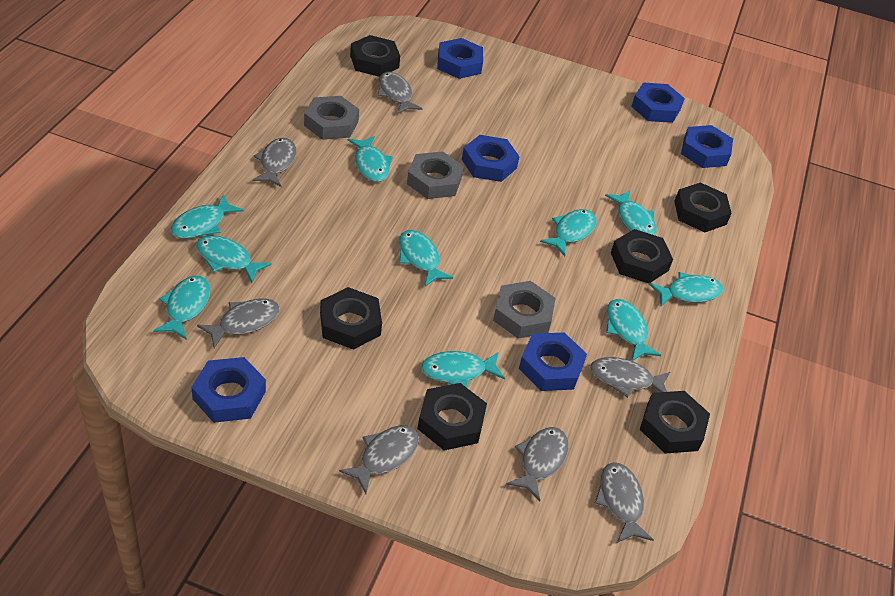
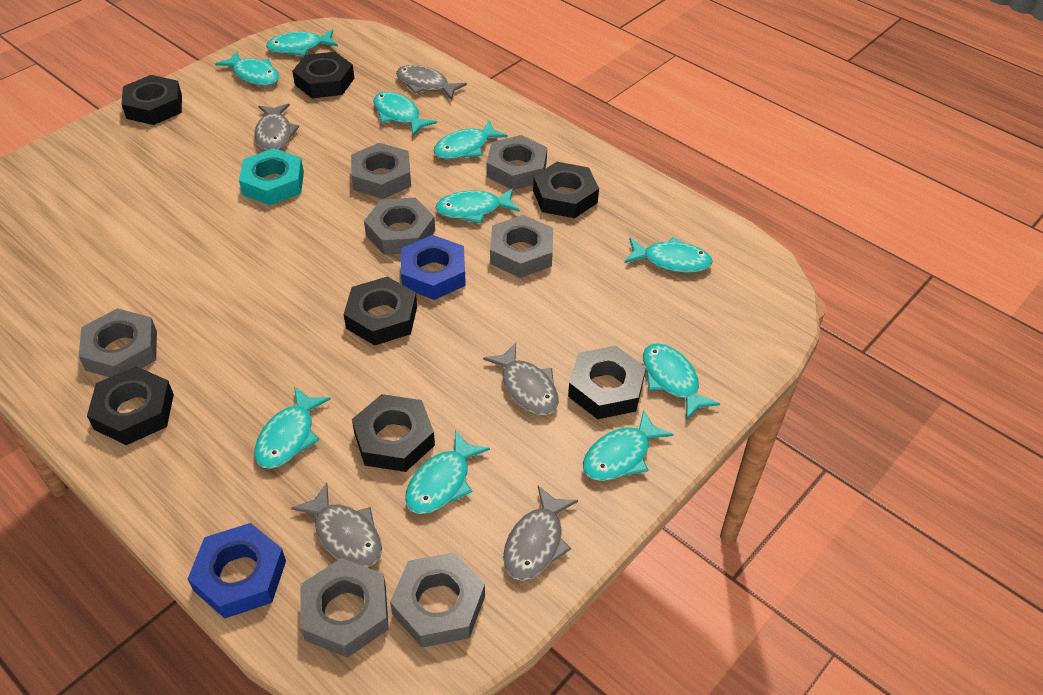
black nut: [320,287,382,350] [350,35,400,77] [417,383,487,451] [611,229,673,283] [640,391,710,454] [674,182,732,232] = 6 -> [87,366,174,445] [121,75,182,125] [292,52,355,98] [344,277,417,346] [352,394,435,472] [533,162,599,218] [568,346,646,419] = 7
blue nut: [191,357,266,423] [437,38,483,79] [462,135,520,182] [519,332,587,391] [631,82,685,123] [681,125,733,168] = 6 -> [188,523,286,618] [401,235,466,300] = 2
grey fish: [197,299,280,348] [252,138,296,187] [339,425,419,494] [377,72,422,114] [506,427,569,501] [590,357,670,398] [595,462,654,543] = 7 -> [255,104,299,151] [291,483,382,567] [396,65,467,100] [483,343,559,415] [503,485,578,581] = 5
grey nut: [304,96,359,140] [407,151,464,199] [493,281,556,339] = 3 -> [79,308,157,377] [300,558,389,658] [351,143,411,199] [364,197,435,255] [390,552,485,648] [486,135,547,190] [490,215,553,278] = 7
turquoise nut: none = 0 -> [239,148,304,205] = 1

